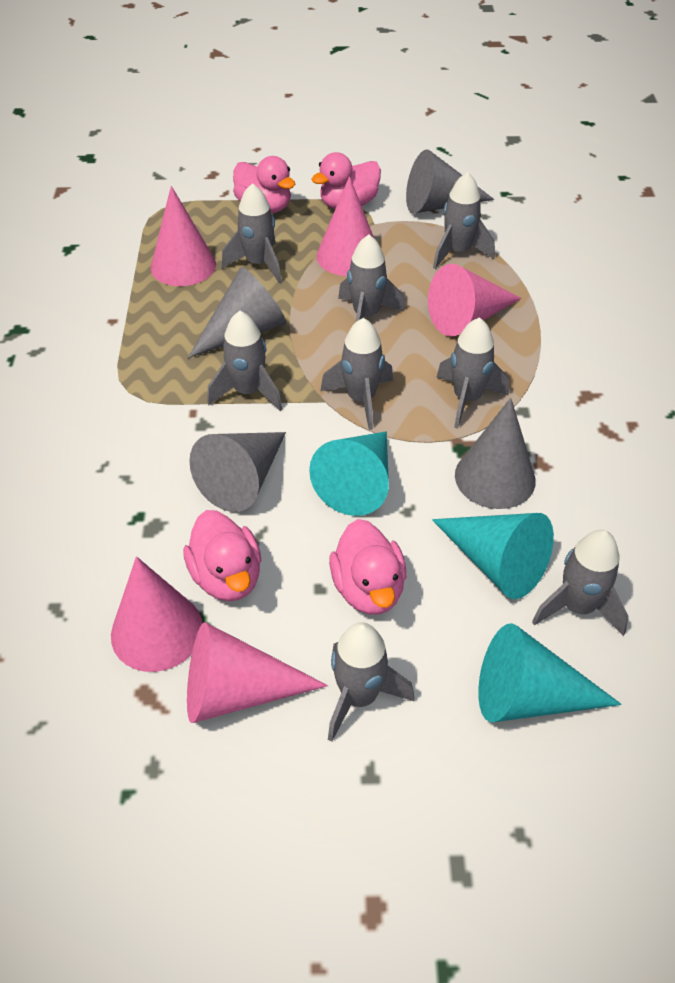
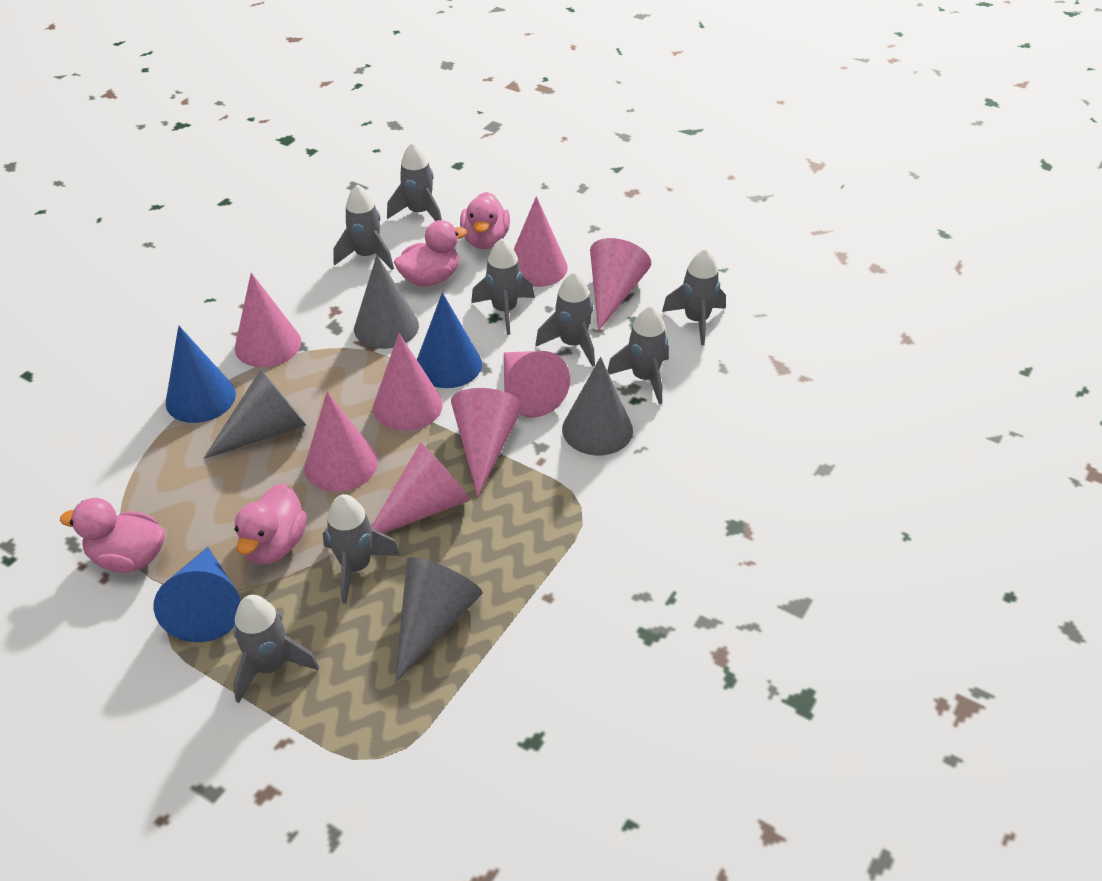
blue cone: none = 0 -> [154,547,241,642] [166,326,236,423] [417,292,482,388] = 3
pink cone: [111,556,203,672] [151,186,216,286] [187,622,328,723] [317,176,374,276] [428,264,521,336] = 5 -> [235,273,301,367] [304,392,378,492] [371,442,470,534] [373,333,443,431] [451,388,523,497] [504,351,570,418] [514,196,568,287] [590,238,651,331] = 8
turquoise cone: [309,432,389,516] [432,513,554,599] [478,623,622,722] = 3 -> none = 0

